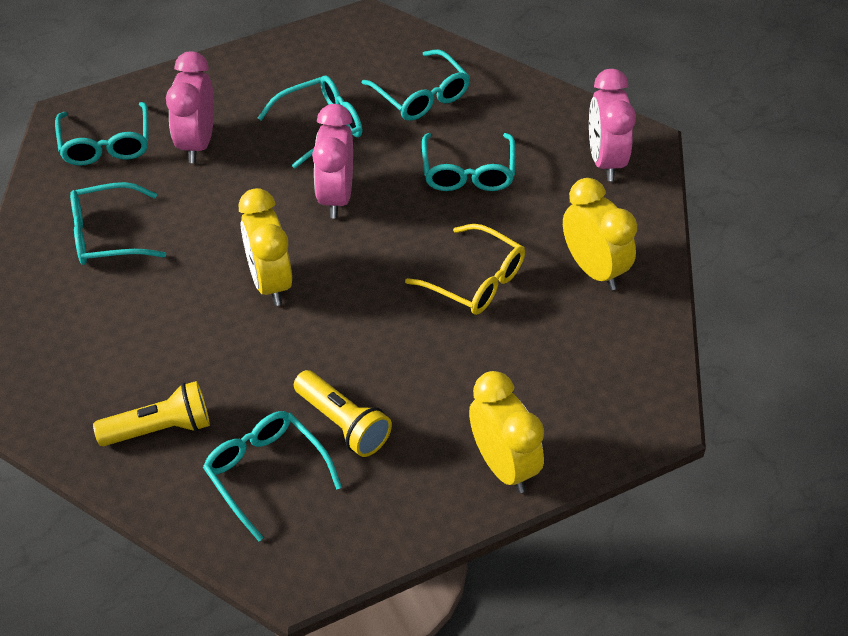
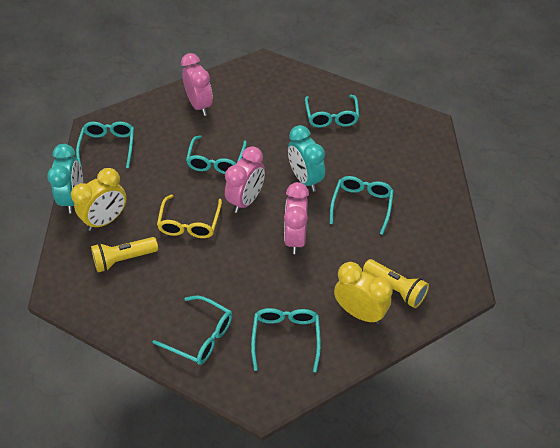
turquoise clock: none = 0 -> [47,144,83,214] [288,125,325,192] = 2
yellow clock: [239,188,292,306] [469,371,544,493] [563,178,637,290] = 3 -> [71,168,126,231] [334,262,393,324] = 2

